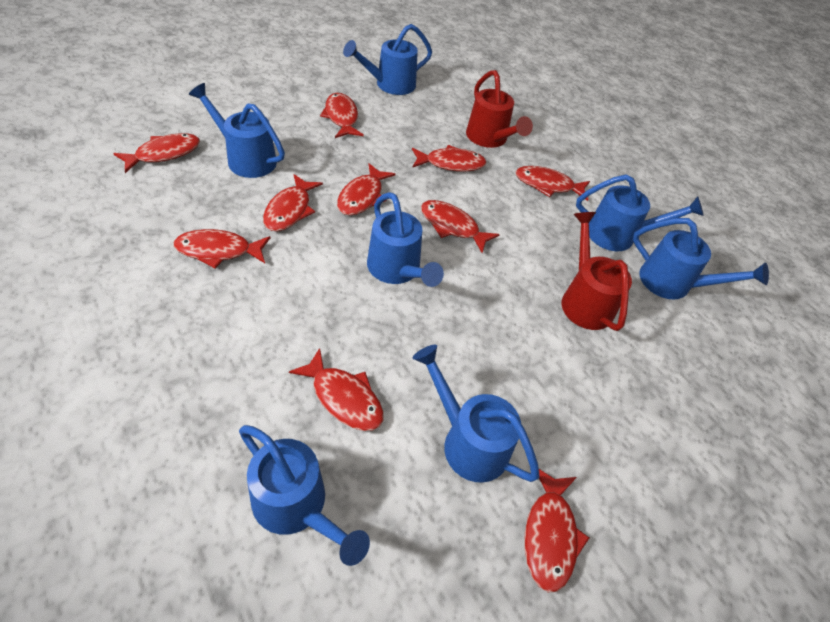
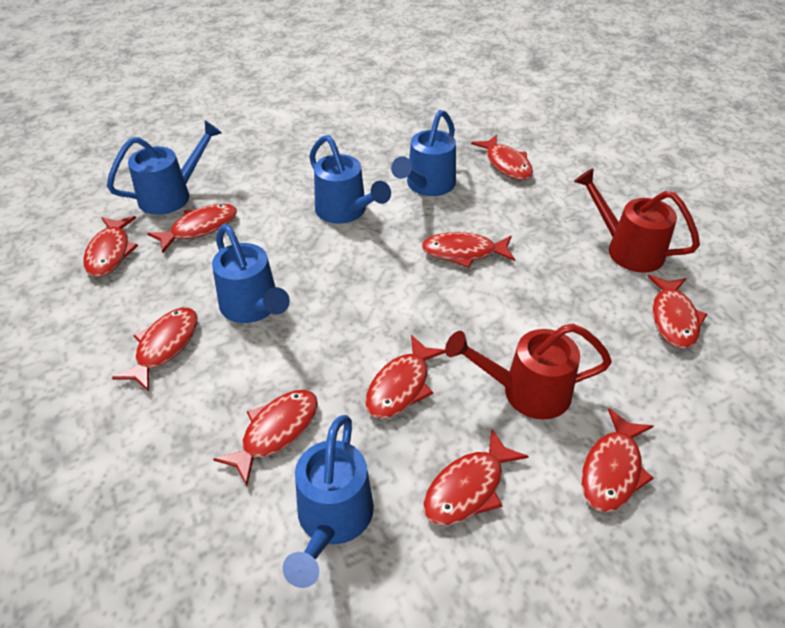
blue watering can: [189,83,285,178] [239,425,370,566] [343,24,432,95] [367,192,444,287] [413,344,539,483] [576,174,704,251] [633,218,769,300] = 7 -> [107,120,222,215] [212,224,290,323] [283,415,374,588] [309,135,391,224] [391,110,456,196] = 5

